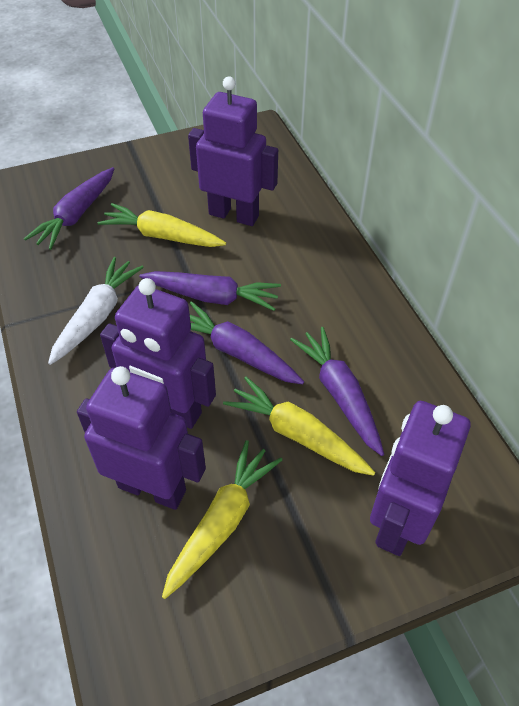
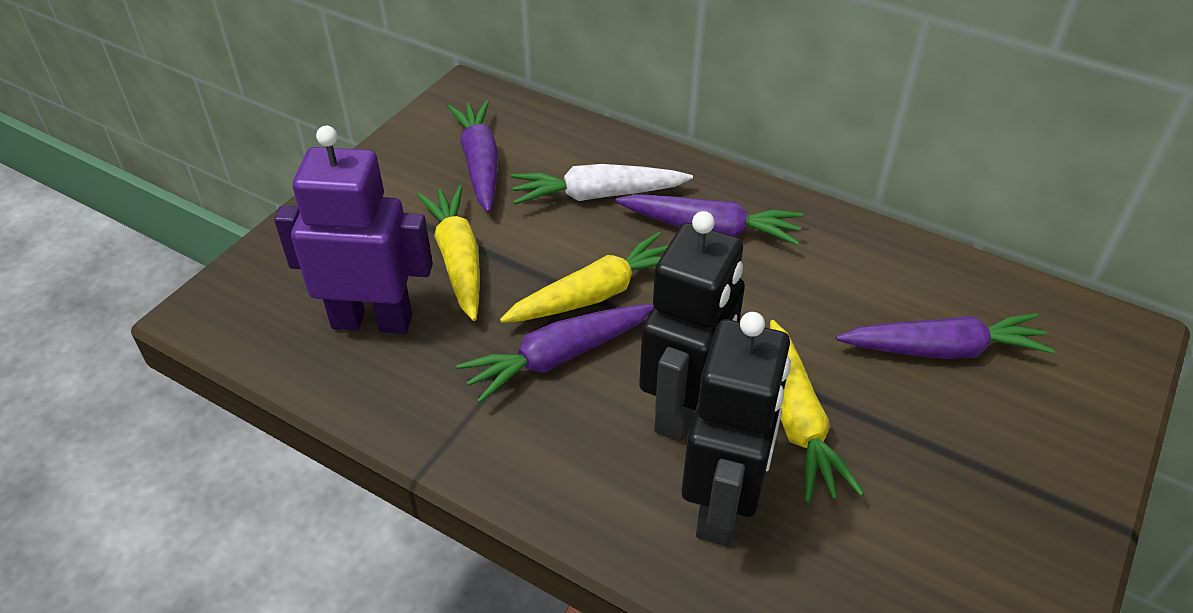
black robot: none = 0 -> [639,211,745,442] [682,312,791,546] = 2
purple robot: [77,366,206,510] [100,278,216,429] [188,76,278,226] [370,401,471,556] = 4 -> [274,126,433,334] = 1

